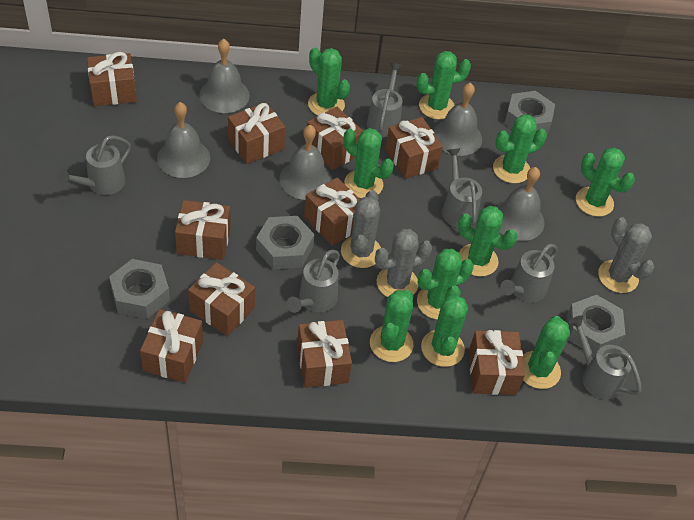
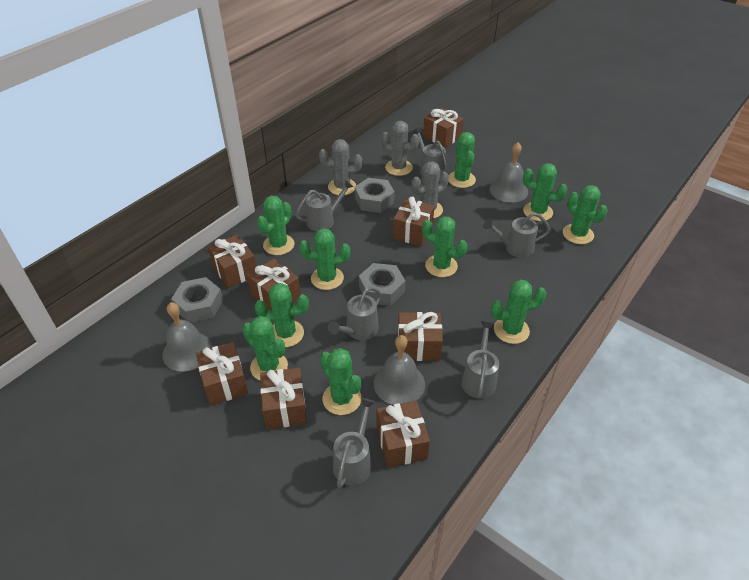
brown gift: [87,52,137,106] [140,309,203,383] [175,200,231,260] [188,262,255,336] [228,103,285,164] [297,320,352,388] [304,177,360,246] [307,107,363,170] [385,117,443,179] [469,330,525,395] = 10 -> [196,342,248,405] [208,235,256,288] [247,259,301,310] [260,367,307,429] [376,401,430,468] [393,197,434,246] [398,312,443,361] [423,108,464,148] = 8
grey bell: [157,102,210,178] [199,39,250,113] [280,125,332,200] [433,83,482,156] [496,167,545,241] = 5 -> [162,302,213,372] [374,335,425,405] [490,142,528,203] = 3
grey nut: [109,259,170,319] [256,216,315,269] [504,91,555,134] [567,295,626,356] = 4 -> [171,277,223,323] [355,178,395,213] [359,263,406,306] = 3

